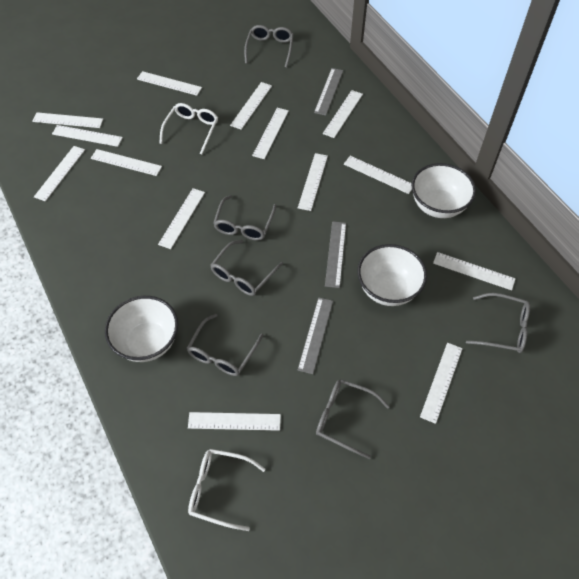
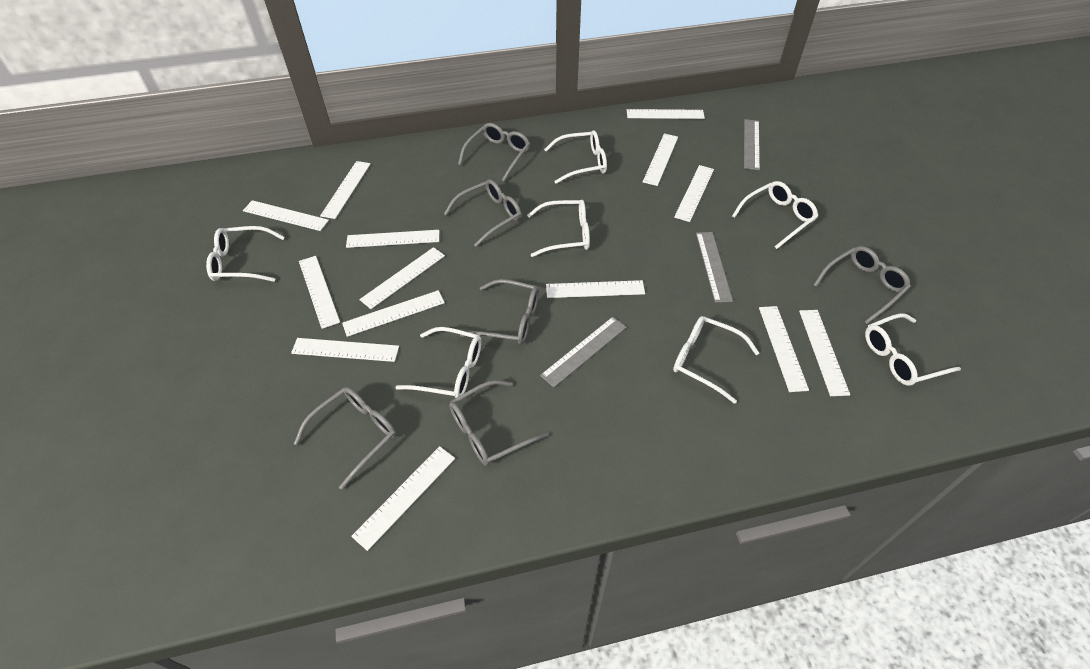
white bowl: [105,296,178,362] [357,244,427,306] [412,163,476,218] = 3 -> none = 0
white glasses: [159,103,218,154] [188,449,266,531] = 2 -> [206,226,284,282] [395,327,481,398] [527,200,590,257] [544,130,607,184] [673,316,759,404] [732,181,818,249] [865,313,961,386] = 7

